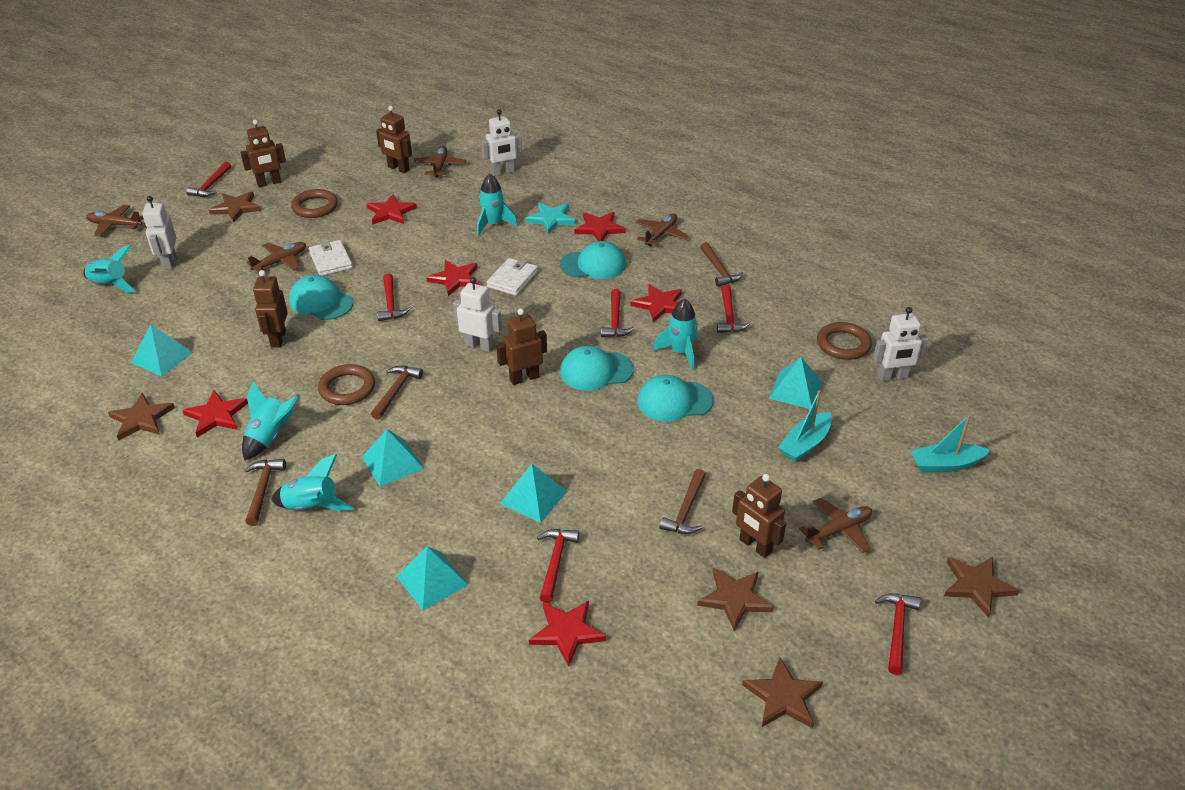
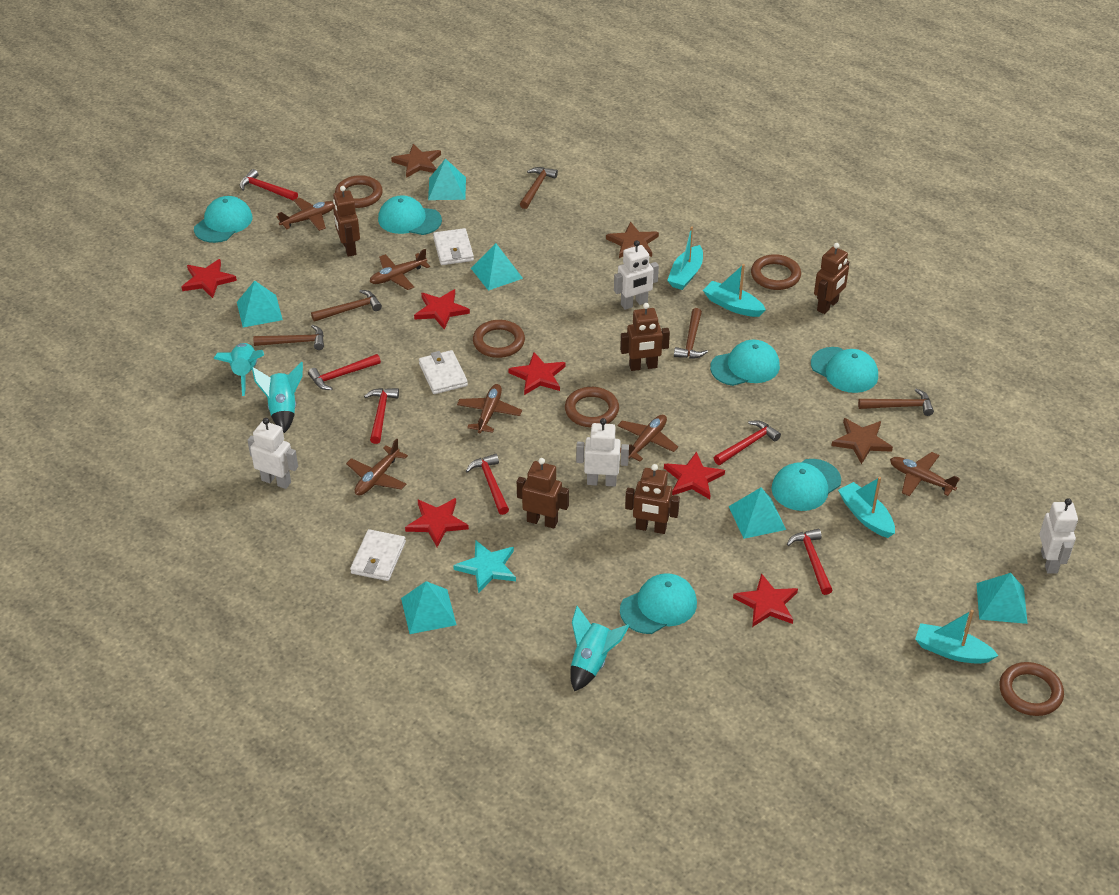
brown hammer: [245,459,286,526] [371,366,423,420] [660,469,706,534] [700,242,743,287] = 4 -> [253,325,324,350] [311,290,382,322] [520,167,558,209] [674,308,708,359] [858,389,934,416] = 5
brown plane: [86,205,143,237] [247,242,306,272] [413,146,466,178] [635,213,688,246] [799,498,872,553] = 5 -> [276,198,334,231] [346,439,408,496] [369,249,430,290] [457,384,522,433] [617,415,678,462] [890,452,960,496] = 6
brown ring: [291,189,338,218] [318,364,375,405] [817,322,872,360] = 3 -> [335,175,383,208] [473,320,525,358] [565,387,619,427] [751,254,801,290] [999,662,1064,716] = 5
brown star: [108,393,175,440] [209,191,261,222] [697,567,773,631] [742,657,823,728] [944,557,1020,618] = 5 -> [391,144,441,178] [606,222,659,258] [831,418,893,464] = 3
turquoise boat: [778,390,832,462] [910,414,990,472] = 2 -> [667,226,703,290] [703,264,766,317] [838,477,895,538] [915,610,999,664] = 4
turquoise cap: [289,275,353,320] [560,241,626,279] [560,346,634,391] [637,375,713,422] = 4 -> [194,196,252,243] [378,195,442,235] [620,573,697,634] [710,340,780,386] [772,459,841,511] [811,347,878,393] = 6
turquoise pyramid: [131,324,193,377] [362,429,424,486] [396,547,469,610] [500,464,567,523] [769,357,822,409] = 5 -> [237,280,283,327] [401,581,456,634] [428,158,466,200] [471,243,523,291] [729,488,786,539] [976,573,1028,624] = 6
turquoise rocket: [83,245,136,293] [242,382,298,460] [271,454,354,511] [477,174,518,236] [653,298,698,370] = 5 -> [213,343,264,396] [252,362,303,433] [570,606,630,691] = 3
white wallet: [309,240,353,276] [486,258,538,296] = 2 -> [350,529,406,581] [419,350,468,394] [433,228,474,265] = 3

